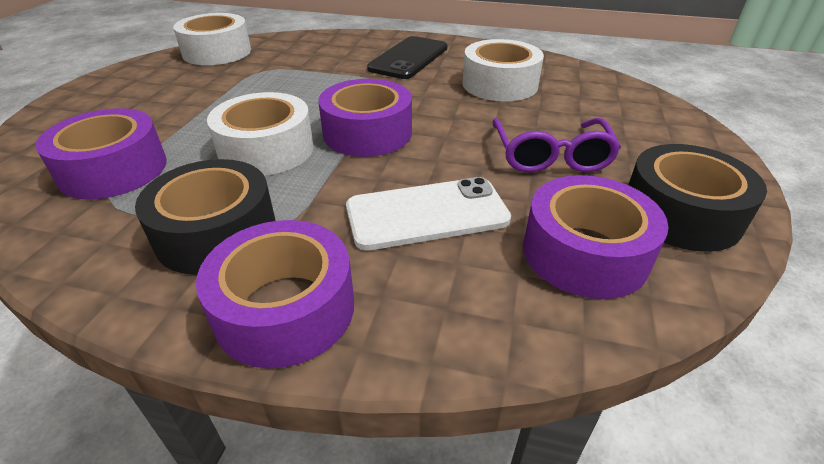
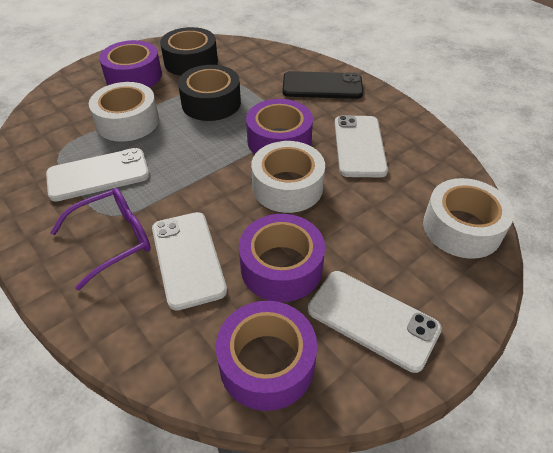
white phone: [346,177,511,251] = 1 -> [46,148,149,202] [152,212,227,311] [308,271,442,373] [335,115,388,177] = 4

